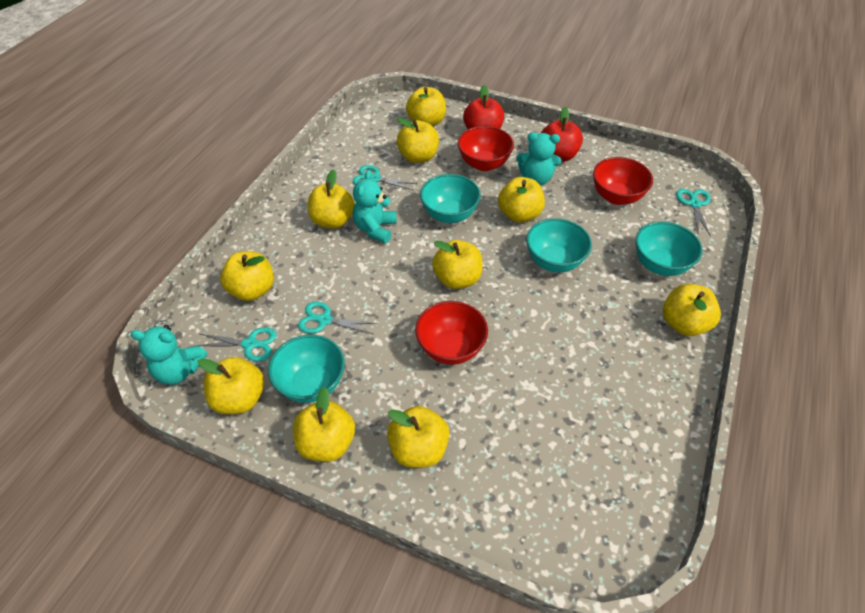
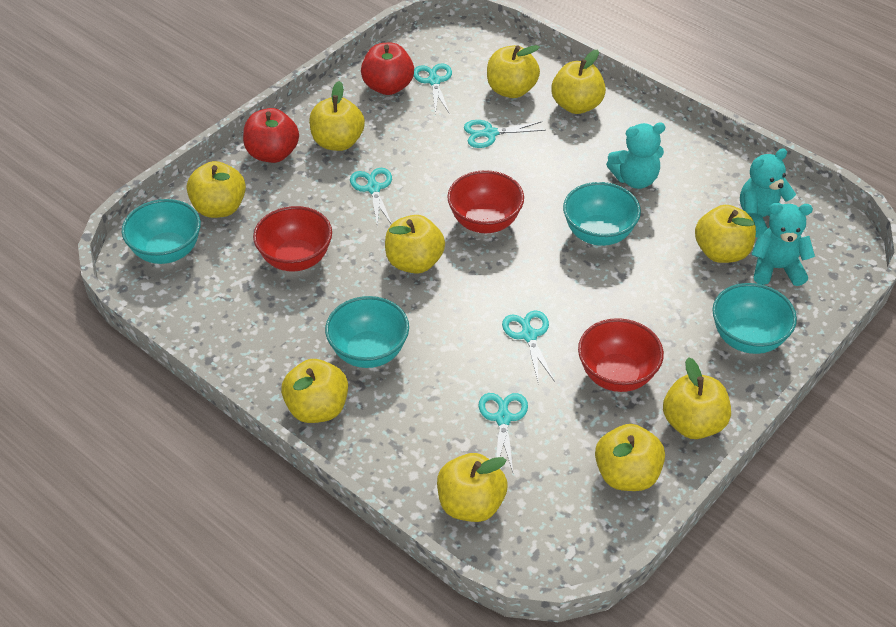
turquoise scissors: [196,327,277,361] [298,301,378,334] [353,165,418,191] [676,189,710,235] = 4 -> [350,168,392,228] [414,63,452,115] [464,120,546,148] [479,393,528,472] [502,310,555,382] = 5

